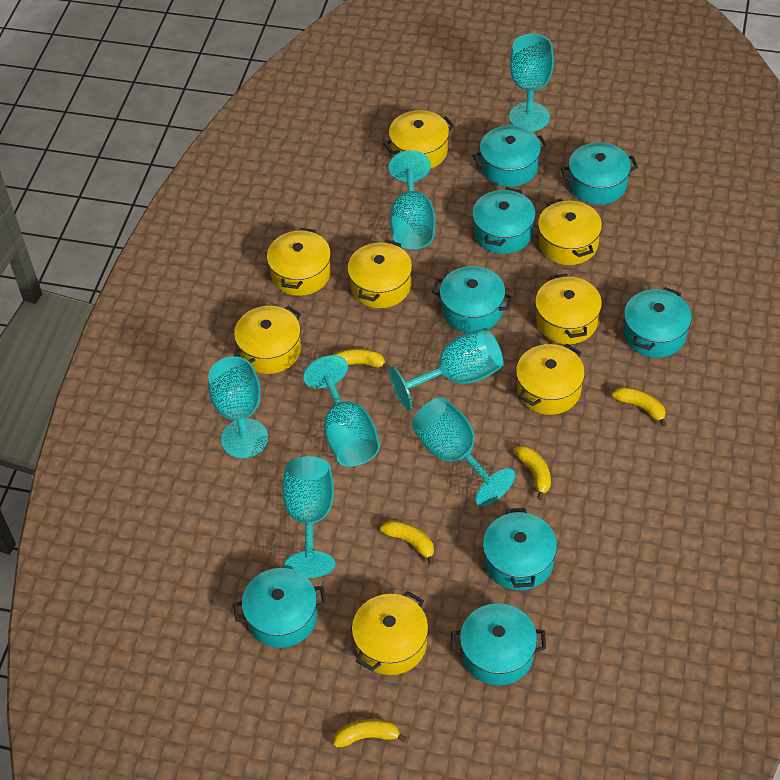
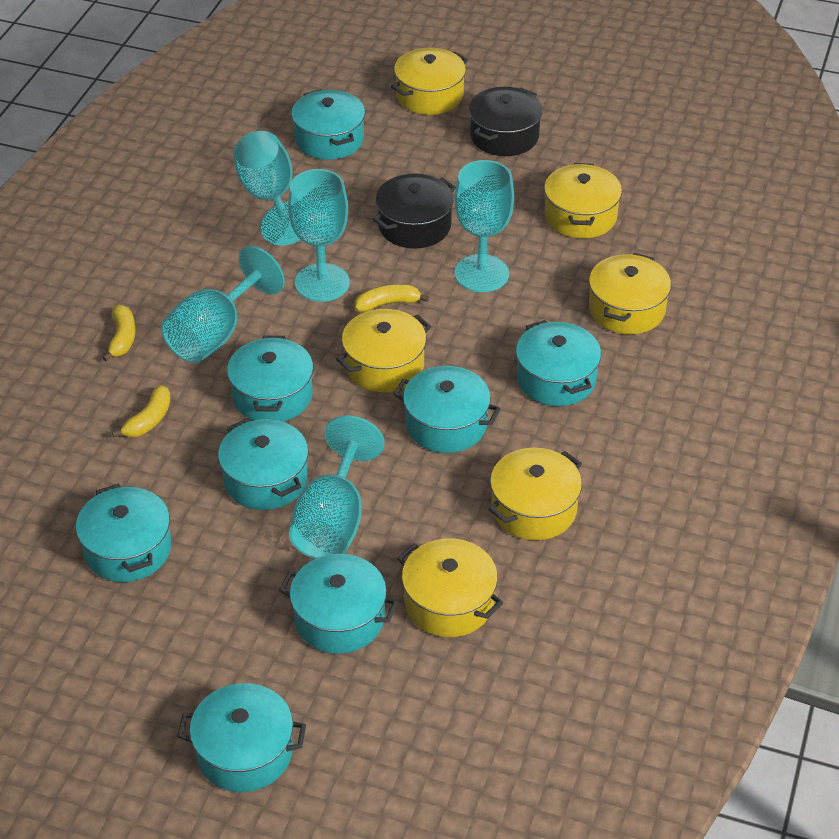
black pot: none = 0 -> [373,174,456,249] [469,87,543,156] = 2
turquoise goblet: [208,356,268,458] [282,456,335,578] [303,355,380,467] [389,150,436,250] [389,328,504,410] [412,397,516,506] [509,33,554,131] = 7 -> [161,246,285,363] [233,131,300,246] [288,169,350,302] [289,416,385,559] [454,160,514,292] = 5
yellow banana: [333,348,391,370] [333,719,407,748] [380,520,434,565] [514,445,551,500] [612,387,667,427] = 5 -> [102,305,136,361] [112,385,171,437] [355,284,429,312] = 3
yellow pot: [234,306,301,374] [267,228,331,296] [347,240,412,308] [352,591,428,675] [383,110,454,169] [516,344,585,415] [535,274,602,344] [538,199,602,265] = 8 -> [336,309,431,392] [391,48,468,115] [397,538,503,637] [488,448,582,540] [544,163,622,238] [589,253,671,334] = 6

